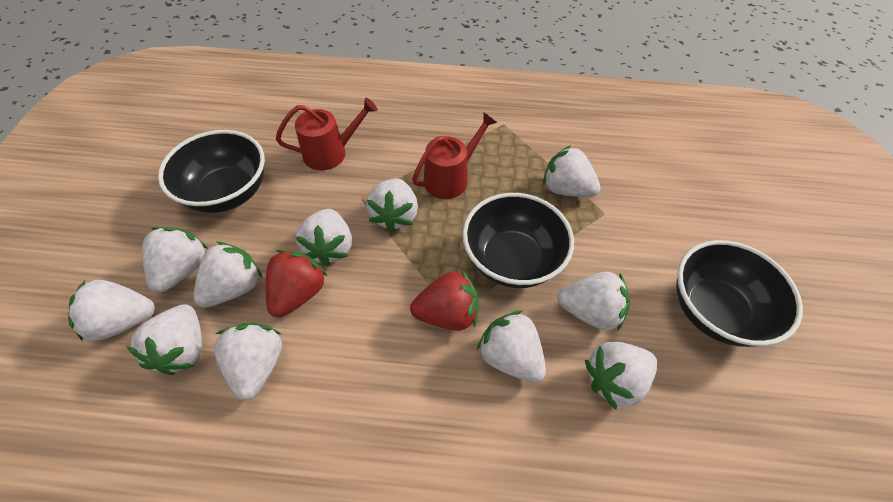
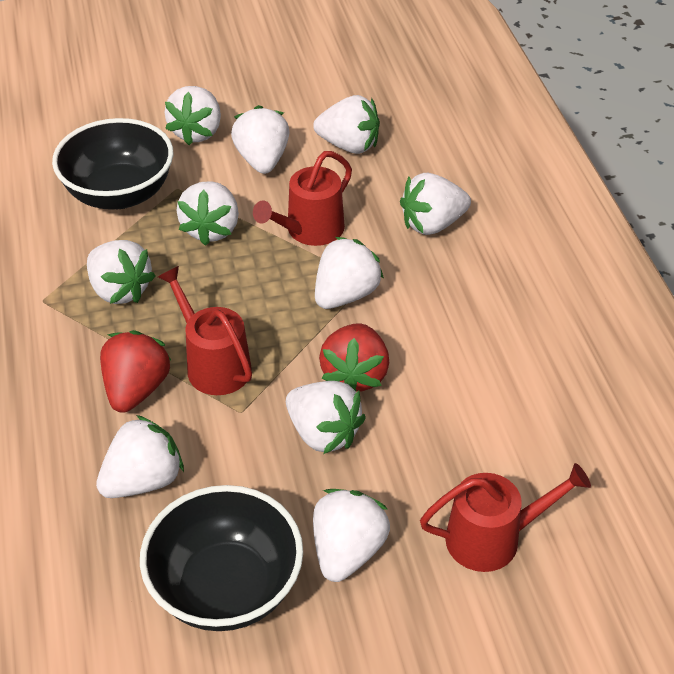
black bowl: [158,130,265,213] [462,193,574,288] [676,240,803,347] = 3 -> [52,118,173,210] [140,485,303,631] = 2
red watering can: [276,98,378,170] [412,113,497,199] = 2 -> [158,266,252,395] [253,151,352,246] [420,463,591,572] = 3
white strawberry: [68,280,155,341] [127,304,202,375] [142,227,208,292] [193,242,262,308] [214,323,282,400] [296,209,352,267] [366,178,418,233] [477,311,546,383] [543,145,600,197] [557,272,630,331] [585,342,658,409] = 11 -> [87,240,156,304] [96,415,184,498] [165,86,221,145] [176,181,239,246] [231,105,290,174] [286,381,366,454] [313,95,380,154] [313,489,390,582] [315,237,384,309] [400,173,471,235] = 10

